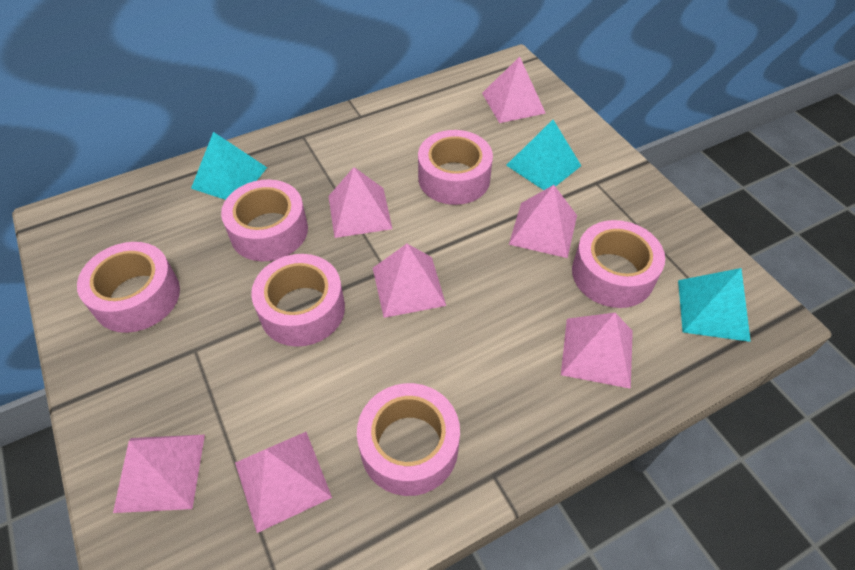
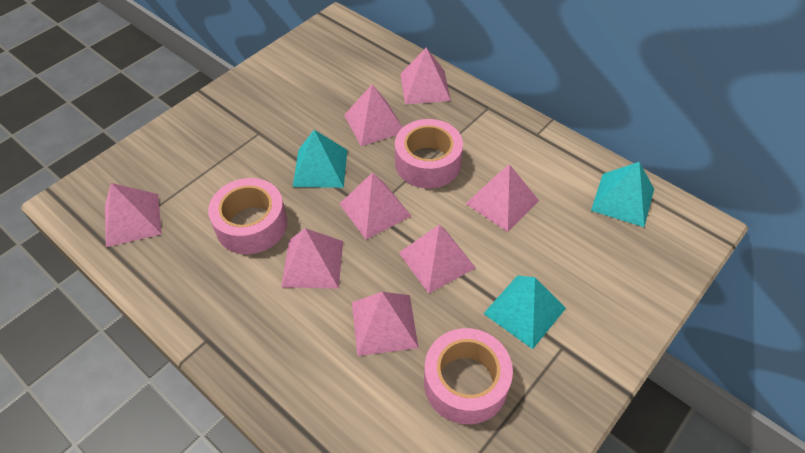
pink pyramid: [113,435,205,513] [235,432,332,533] [328,167,392,238] [373,244,446,318] [482,57,546,123] [509,185,577,258] [561,313,633,389] = 7 -> [105,183,162,247] [281,228,343,288] [340,172,411,240] [344,84,403,146] [352,292,419,356] [399,225,476,294] [400,48,451,105] [466,164,539,232] = 8
pink tape: [77,242,180,333] [221,180,308,261] [251,254,345,347] [357,383,460,496] [418,130,493,205] [572,220,665,308] = 6 -> [208,178,287,254] [395,119,463,188] [424,328,513,424] = 3

